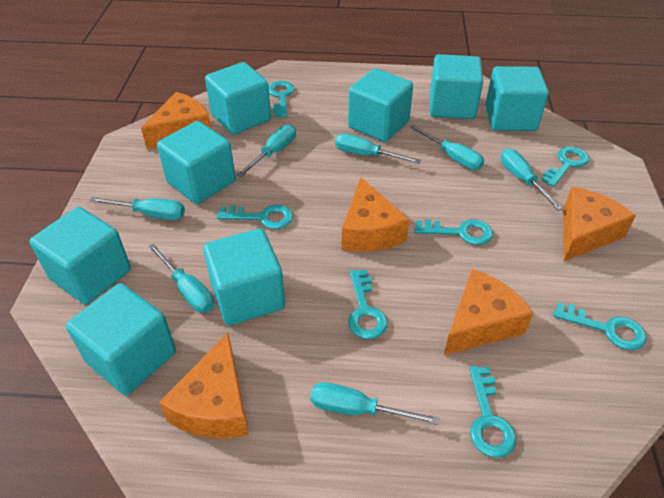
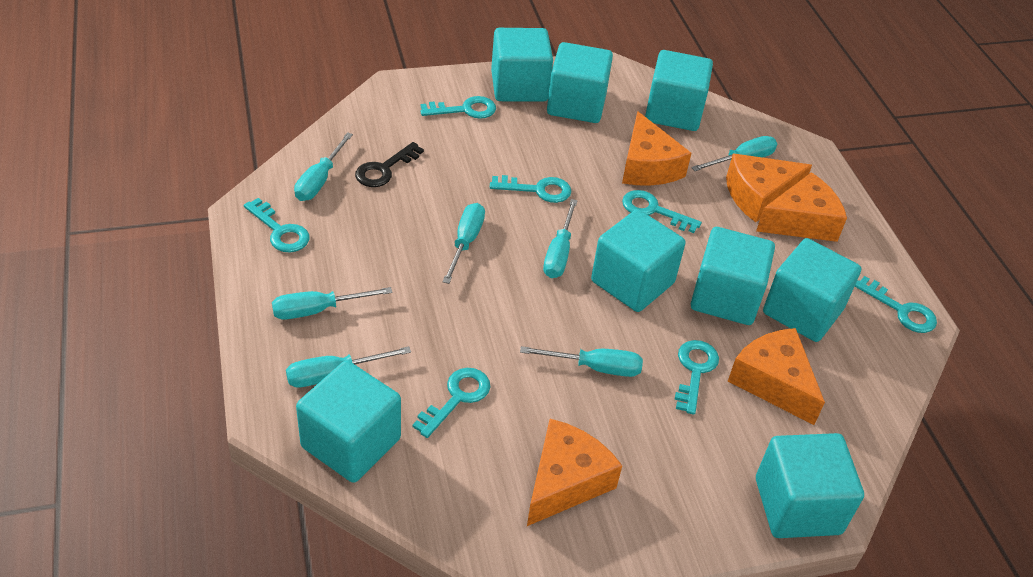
black key: none = 0 -> [355,142,424,187] = 1

